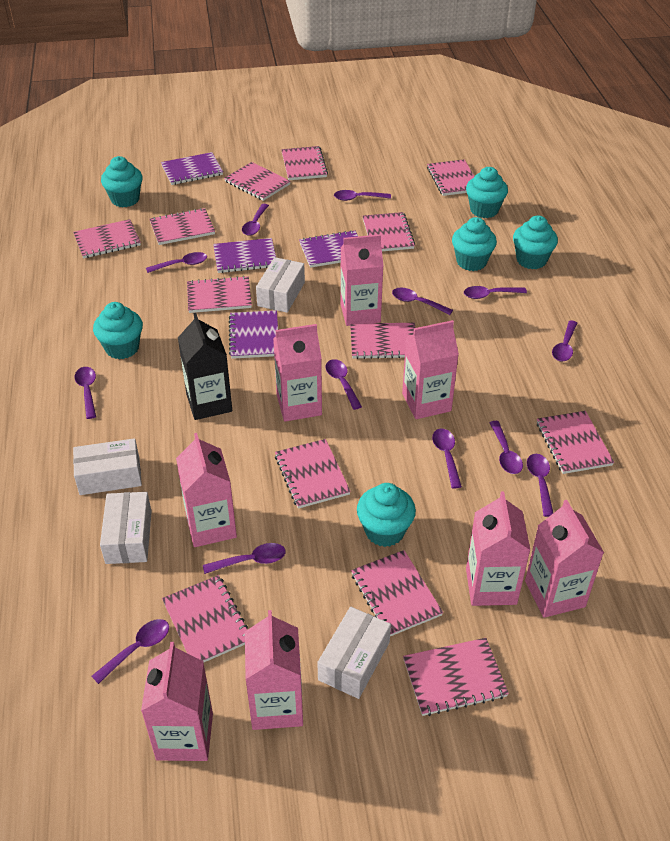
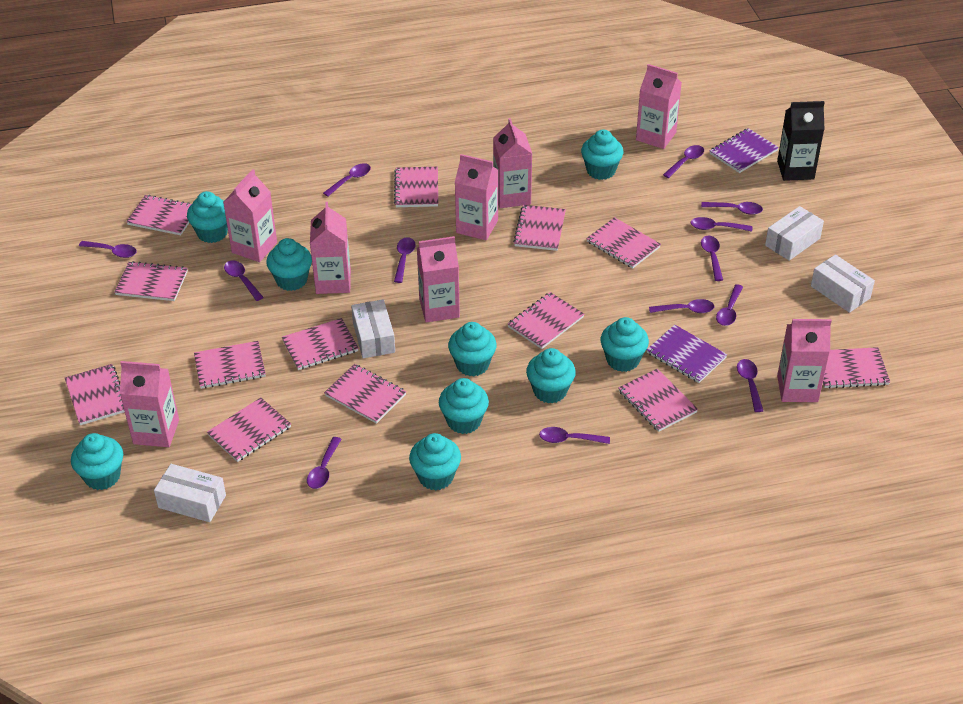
purple notebook: [161,152,223,185] [213,238,276,273] [229,310,278,359] [299,230,358,268] = 4 -> [647,325,727,383] [710,128,779,173] = 2
turquoise cupcake: [93,302,143,359] [101,156,143,207] [357,483,416,547] [452,217,497,271] [466,167,508,218] [513,216,558,269] = 6 -> [71,433,123,490] [187,191,228,243] [266,238,312,291] [409,433,461,490] [439,378,489,434] [448,322,497,376] [526,348,576,404] [581,130,623,180] [601,317,649,372] = 9

